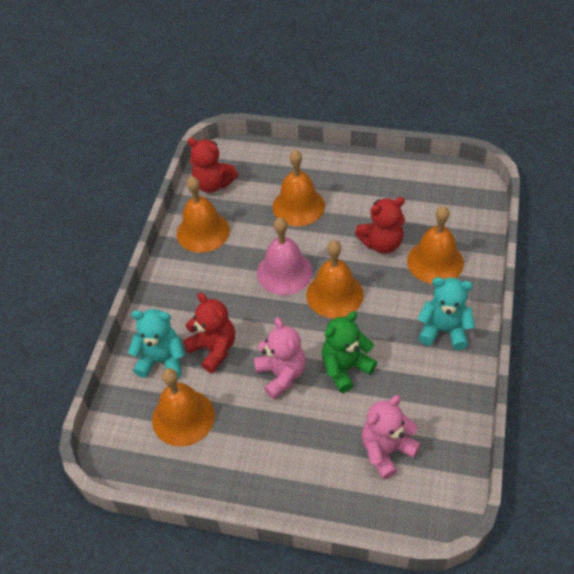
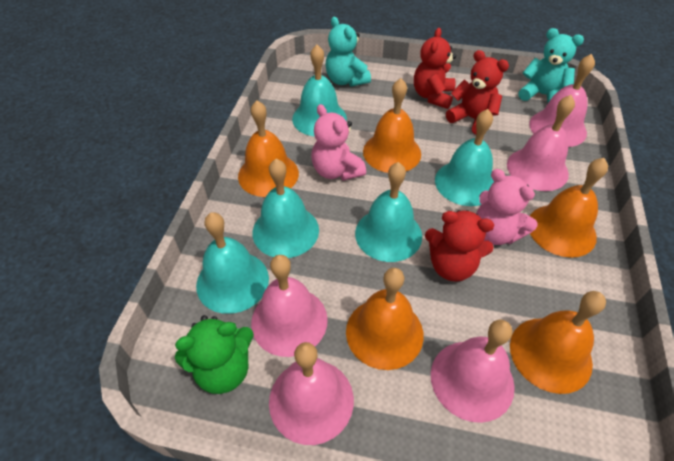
pink bell: [257,217,313,295] = 1 -> [251,255,328,357] [269,342,354,445] [431,319,515,423] [507,95,575,191] [529,54,595,147] = 5
turquoise bell: none = 0 -> [196,212,269,314] [252,159,319,258] [292,45,347,136] [355,162,422,262] [435,109,494,206] = 5

